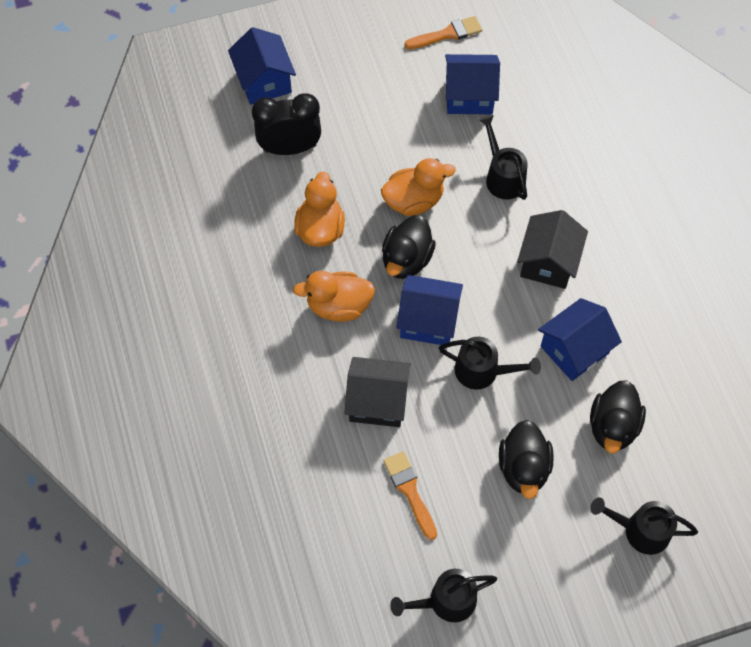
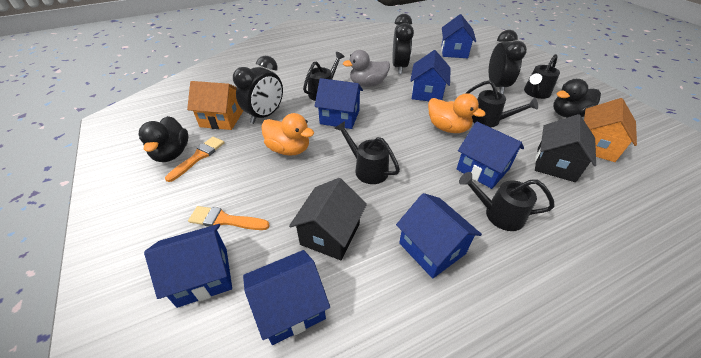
black clock: [252,93,321,155] = 1 -> [233,56,283,124] [392,14,414,74] [489,30,527,94] = 3
black duck: [382,215,436,279] [499,420,554,499] [590,380,646,454] = 3 -> [139,116,188,162] [553,79,601,118] = 2
black watering can: [390,569,497,622] [439,337,541,390] [479,115,528,200] [590,497,698,555] = 4 -> [303,52,345,101] [334,121,400,184] [459,172,555,231] [466,80,538,128] [524,54,560,99] = 5
blue house: [228,27,296,105] [396,275,463,345] [445,54,500,114] [538,298,622,381] = 4 -> [144,224,232,308] [243,250,330,345] [314,78,363,129] [396,193,482,278] [410,50,451,101] [441,14,476,58] [457,121,524,189] = 7
grey duck: none = 0 -> [343,50,390,87] = 1
orange duck: [293,271,375,322] [294,171,345,247] [381,158,456,216] = 3 -> [261,113,314,156] [428,93,485,133] = 2
orange house: none = 0 -> [187,81,243,130] [584,98,637,162] = 2

